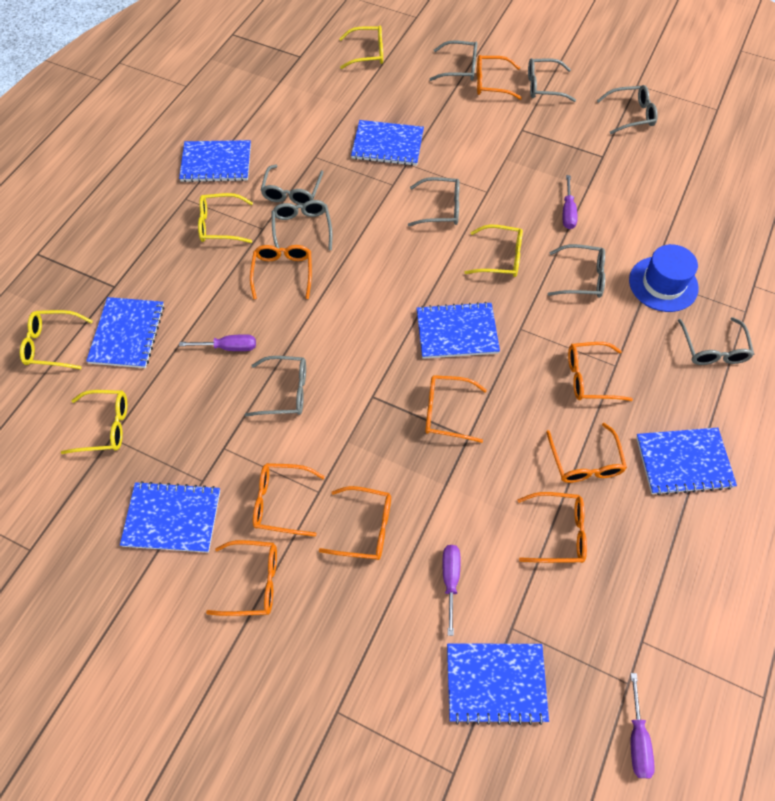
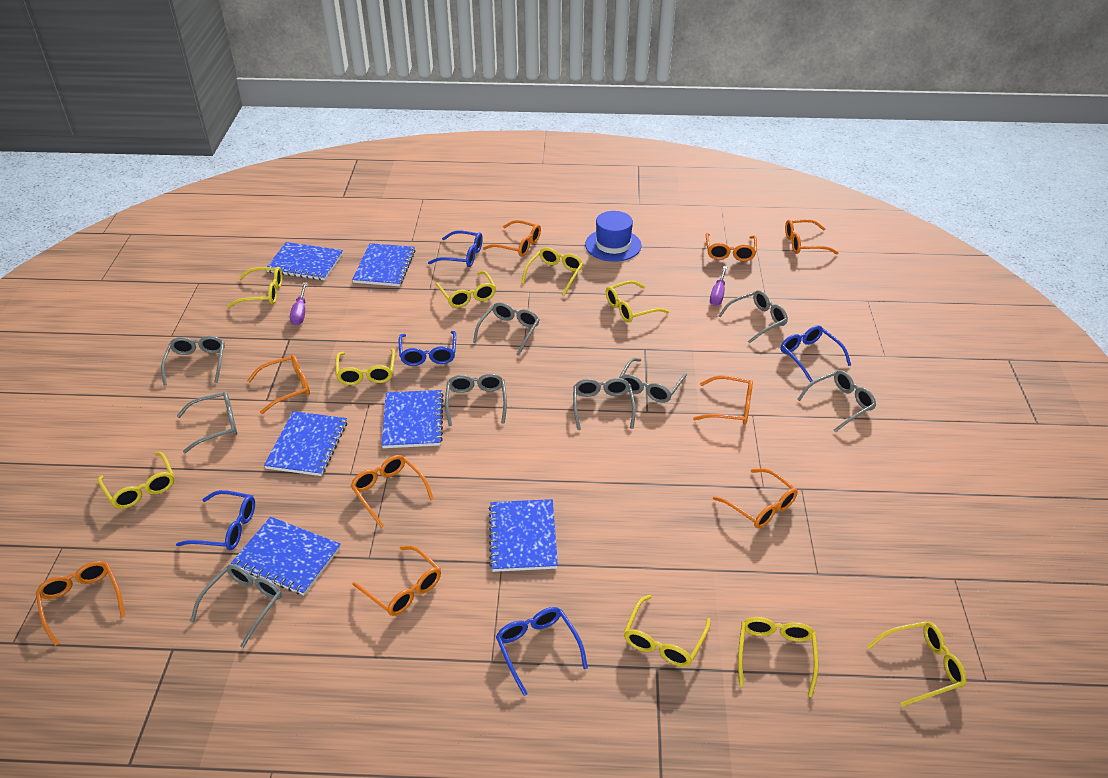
blue glasses: none = 0 -> [176,490,255,550] [399,331,456,366] [428,231,483,267] [496,607,588,696] [780,326,851,382] = 5
blue notebook: [86,297,164,368] [120,481,220,553] [179,140,251,182] [351,120,424,166] [416,302,500,359] [447,643,549,725] [636,428,737,495] = 7 -> [231,517,341,595] [264,411,347,476] [267,242,343,280] [352,243,415,286] [382,390,444,448] [489,499,558,572] = 6
purple screwdriver: [179,334,256,351] [443,545,461,636] [563,175,578,229] [631,673,655,778] = 4 -> [290,283,307,326] [710,266,727,306] = 2
yellow glasses: [20,310,93,369] [61,390,127,454] [198,193,253,243] [339,25,383,69] [464,225,523,277] = 5 -> [98,452,174,509] [228,267,282,308] [336,349,395,385] [435,271,496,308] [521,247,583,296] [606,280,669,323] [624,595,711,667] [738,617,818,697] [867,621,967,707] = 9

